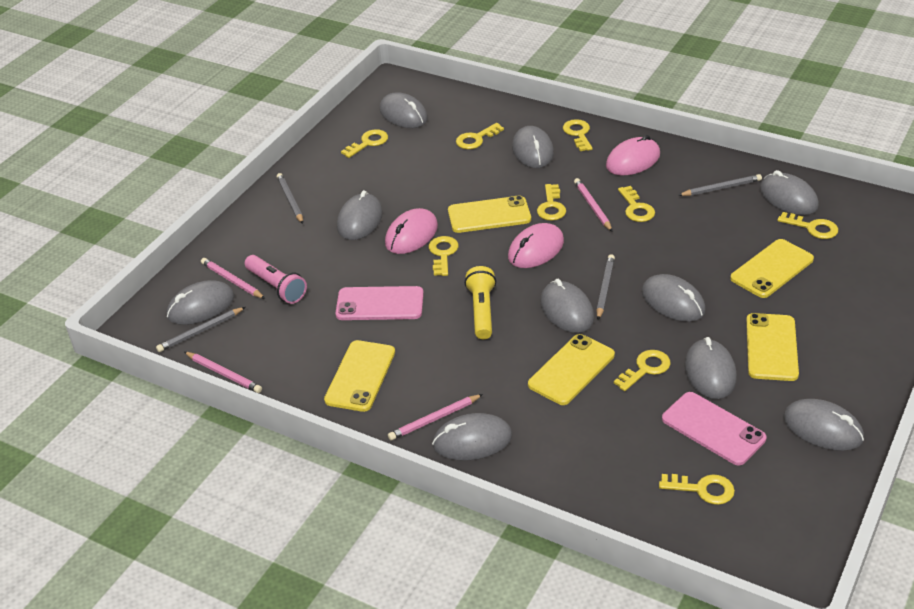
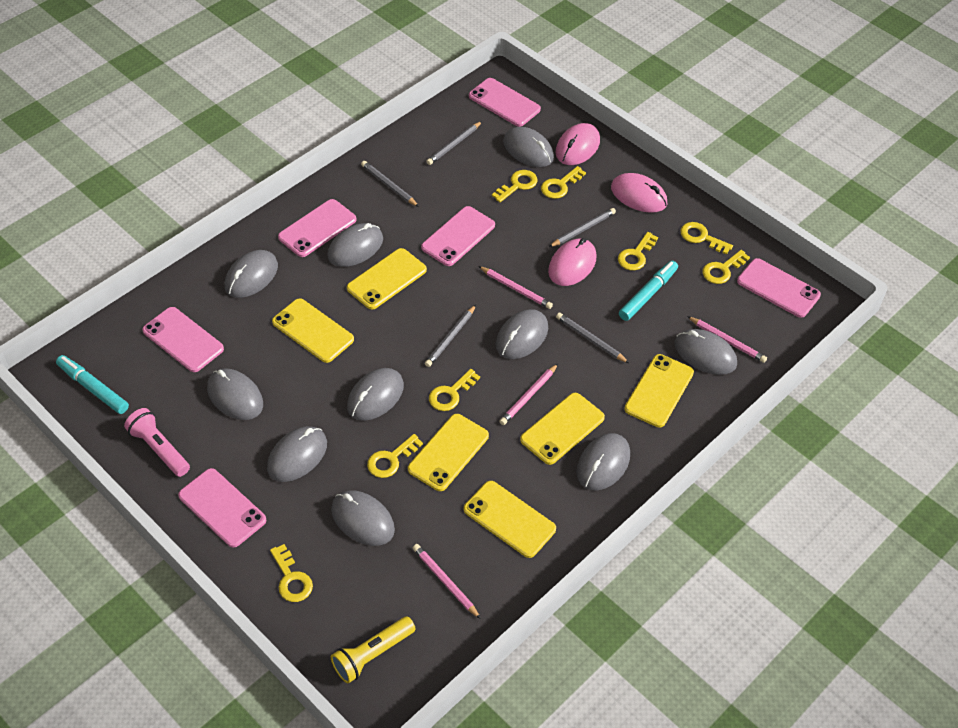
grey pencil: [156,307,245,352] [277,173,303,224] [596,254,615,320] [679,174,762,196] = 4 -> [361,161,419,207] [425,305,476,367] [426,121,482,165] [549,208,616,247] [556,313,629,363] = 5
pink phone: [336,286,424,320] [662,392,767,465] = 2 -> [142,307,224,372] [178,468,267,548] [278,199,356,257] [421,206,495,266] [469,78,541,127] [737,258,821,318] = 6
turquoise marker: none = 0 -> [56,355,129,414] [619,261,678,321] = 2
yellow key: [341,129,388,158] [429,236,459,276] [456,123,504,149] [537,184,566,221] [563,119,593,151] [614,350,671,391] [618,186,655,222] [659,474,735,505] [777,212,838,239] = 9 -> [270,544,313,602] [367,434,423,478] [429,369,480,411] [492,170,537,202] [541,166,586,199] [618,232,658,270] [680,222,733,255] [703,250,750,284] = 8
yellow phone: [324,340,395,412] [448,195,531,233] [528,334,615,405] [730,239,814,298] [746,313,799,381] = 5 -> [272,298,354,363] [347,248,427,309] [408,414,489,491] [464,481,556,558] [520,393,605,465] [624,354,694,427] = 6

